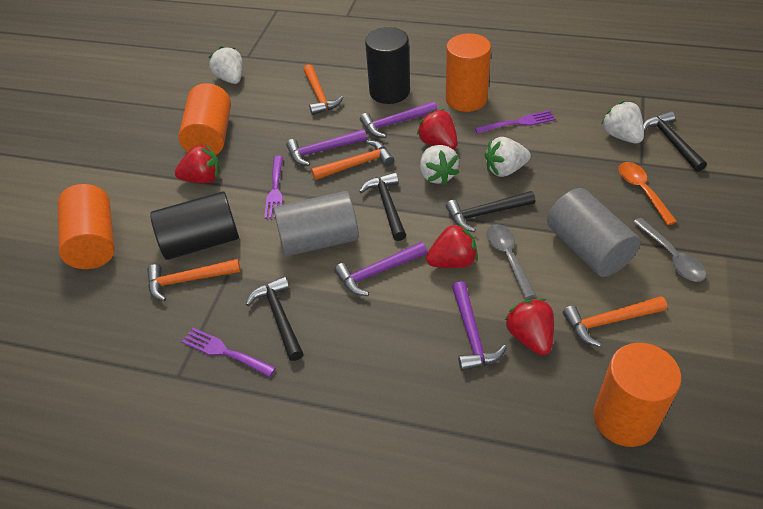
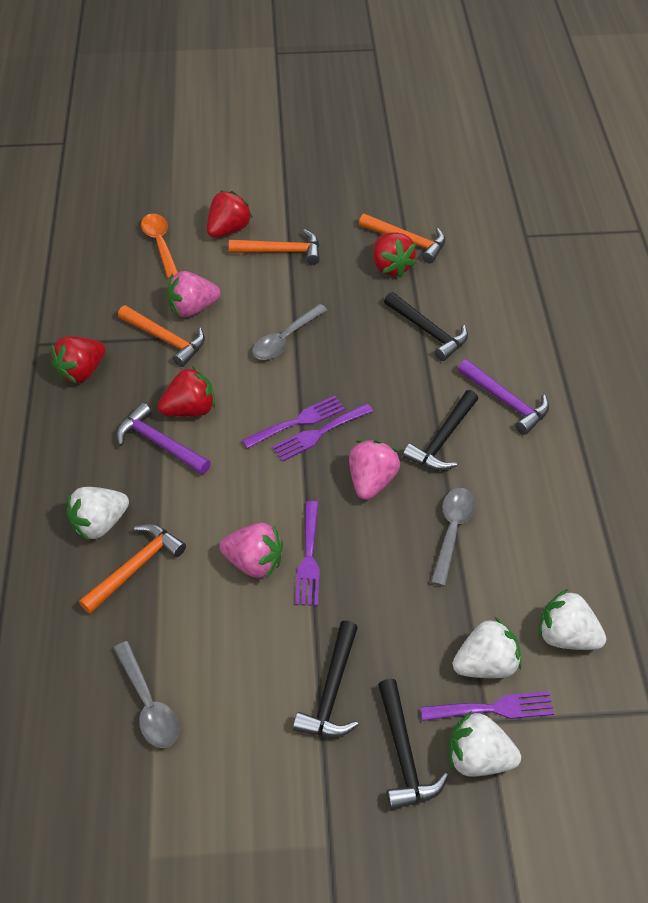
black cylinder: [150,191,239,260] [365,27,410,104] = 2 -> none = 0
grey cylinder: [274,191,359,256] [547,188,640,277] = 2 -> none = 0
grey spoon: [487,224,536,299] [633,218,706,282] = 2 -> [113,641,179,748] [252,304,327,360] [431,488,476,586] = 3
orange cylinder: [58,184,115,269] [178,83,231,155] [446,33,491,112] [593,343,682,447] = 4 -> none = 0
pink strawberry: none = 0 -> [167,271,220,317] [219,523,283,579] [349,440,400,500] = 3
purple fork: [182,328,276,377] [264,156,283,219] [475,110,556,134] = 3 -> [242,396,345,449] [272,403,373,462] [295,501,320,606] [421,691,554,721] = 4
purple hammer: [286,129,367,166] [334,242,427,296] [360,101,437,138] [452,281,507,371] = 4 -> [116,403,211,474] [458,359,549,435] = 2

